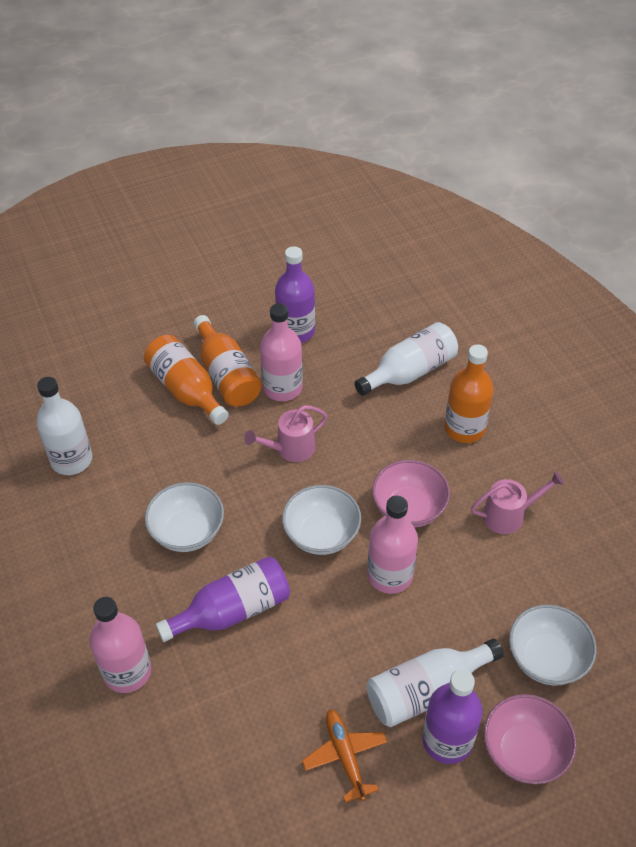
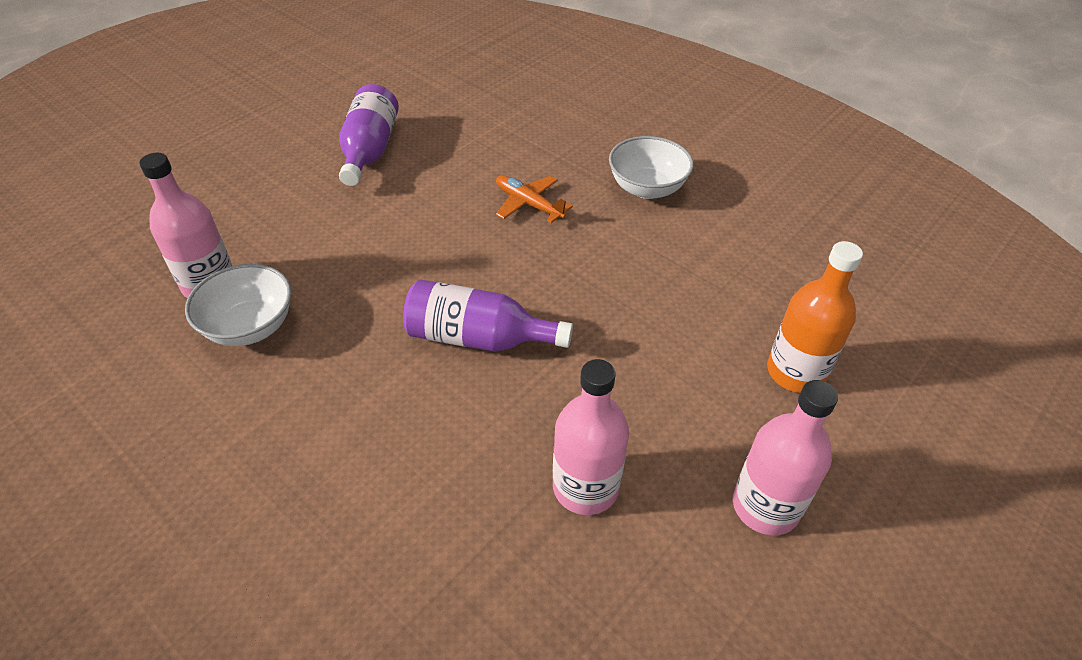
orange bottle: [144,335,229,425] [193,315,262,407] [444,344,494,443] = 3 -> [767,241,863,393] = 1
pink bowl: [372,460,450,528] [484,694,577,784] = 2 -> none = 0
pink watering can: [244,405,328,462] [471,471,564,534] = 2 -> none = 0
purple bottle: [156,556,290,642] [275,246,315,343] [422,669,483,764] = 3 -> [339,84,399,186] [403,279,573,352] = 2
white bottle: [36,377,92,475] [354,322,458,396] [366,638,504,727] = 3 -> none = 0
white bowl: [145,482,224,552] [282,485,361,555] [509,605,597,686] = 3 -> [185,264,291,346] [609,136,694,199] = 2

